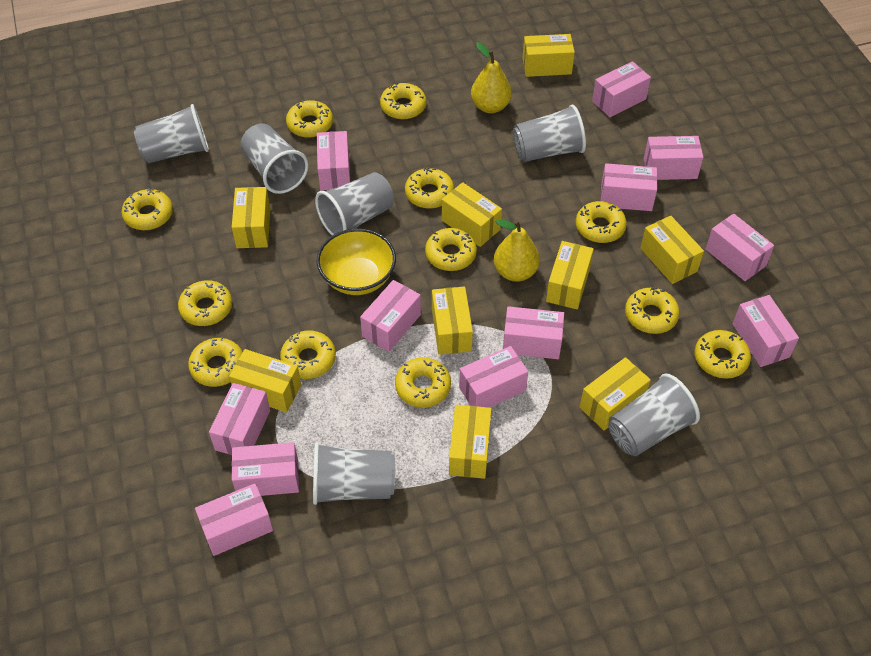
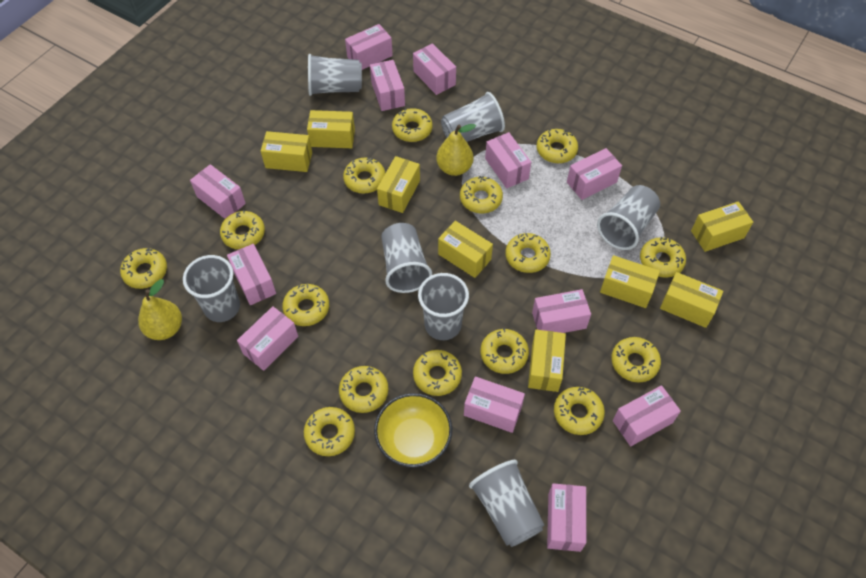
grey cup: [134,104,209,164] [240,123,308,194] [313,443,395,505] [315,172,394,235] [513,104,586,162] [608,373,700,456] = 6 -> [183,255,240,322] [308,54,362,96] [381,223,432,293] [418,273,469,340] [441,92,505,142] [469,460,544,547] [597,185,660,250] = 7
yellow box: [229,349,301,413] [232,187,270,248] [432,286,473,355] [442,182,502,247] [449,405,491,479] [522,34,575,77] [546,241,594,309] [580,357,651,430] [641,216,704,284] = 9 -> [261,131,312,172] [307,110,355,148] [377,156,420,213] [438,221,493,278] [528,330,566,392] [600,255,660,308] [660,272,723,328] [691,201,753,252] = 8
yellow donut: [121,188,173,230] [178,280,232,326] [188,337,243,387] [280,331,336,379] [286,100,333,138] [380,82,426,119] [395,357,451,407] [405,167,454,209] [425,228,477,271] [576,201,627,243] [625,287,680,334] [695,330,751,379] = 12 -> [120,248,167,289] [220,210,265,249] [282,284,329,326] [304,407,355,456] [339,366,388,413] [343,157,385,194] [392,108,433,142] [413,350,462,396] [460,176,503,213] [481,328,529,374] [505,233,551,273] [537,129,578,163] [554,387,605,435] [611,337,661,382] [640,237,686,278] = 15

